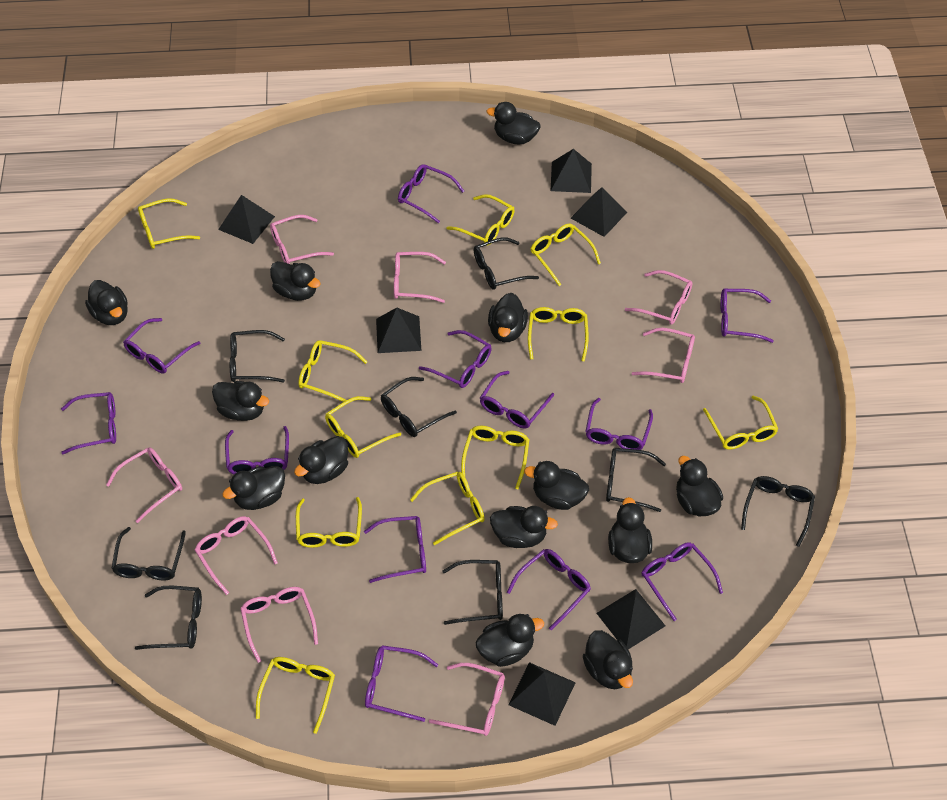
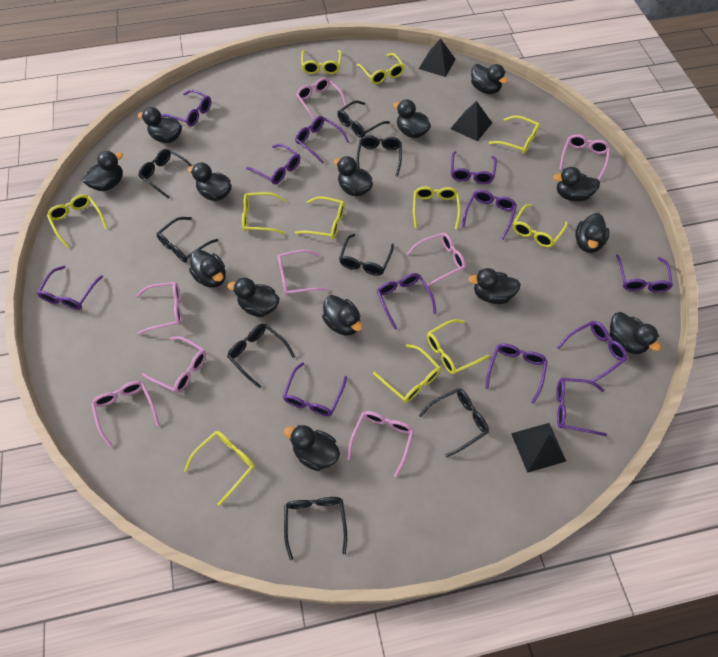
black duck: [85,280,128,325] [212,381,269,421] [222,466,285,510] [270,261,321,301] [294,436,348,484] [476,614,544,667] [487,102,541,145] [488,293,528,342] [490,506,558,548] [524,461,589,510] [583,630,633,689] [608,497,652,563] [676,456,723,516] = 13 -> [83,151,123,191] [138,107,182,143] [188,163,232,201] [189,249,226,288] [227,278,280,317] [284,425,340,471] [322,295,363,336] [334,156,373,197] [393,99,431,138] [468,268,521,304] [471,64,508,94] [553,167,600,201] [575,213,610,253] [610,312,661,354] = 14
black pyramid: [218,195,275,244] [376,308,421,353] [508,662,576,726] [551,149,592,193] [571,187,627,237] [596,589,665,649] = 6 -> [419,38,456,77] [450,101,492,142] [511,423,567,473] = 3

